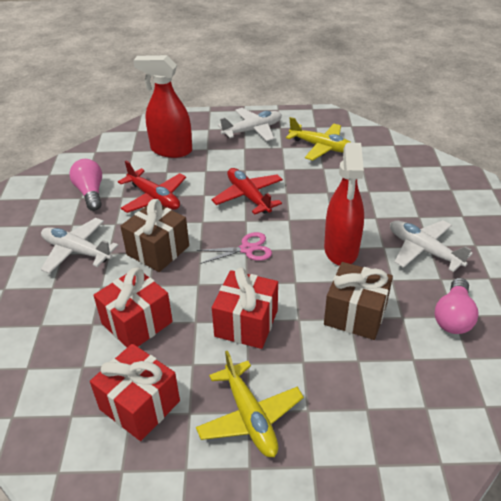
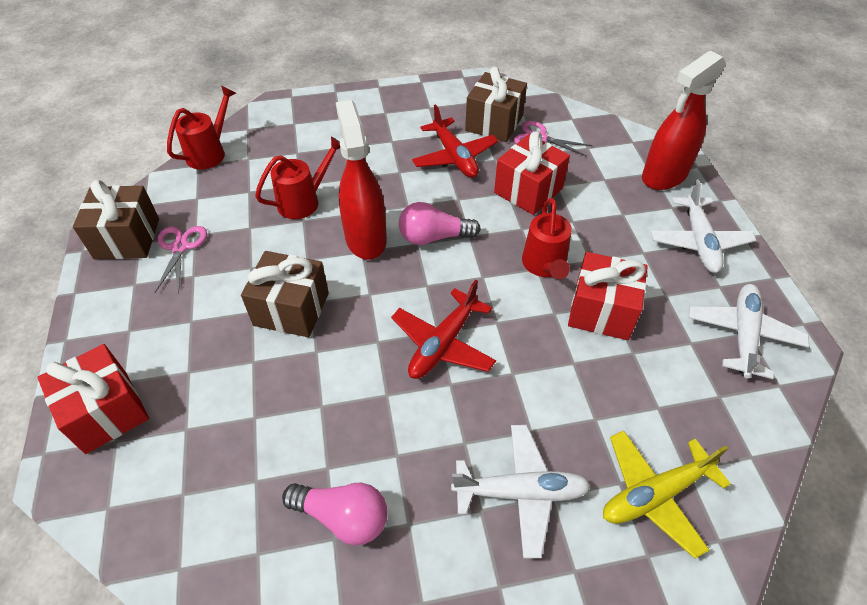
brown gift: [120,199,189,272] [324,262,393,340] = 2 -> [73,180,159,259] [241,251,329,337] [465,67,527,142] = 3
pink scissors: [196,232,272,264] = 1 -> [154,226,207,293] [514,121,592,156] = 2
red watering can: none = 0 -> [167,86,236,170] [255,136,340,219] [522,198,572,279] = 3
yellow plane: [196,351,304,457] [286,117,352,161] = 2 -> [603,431,731,559] = 1

